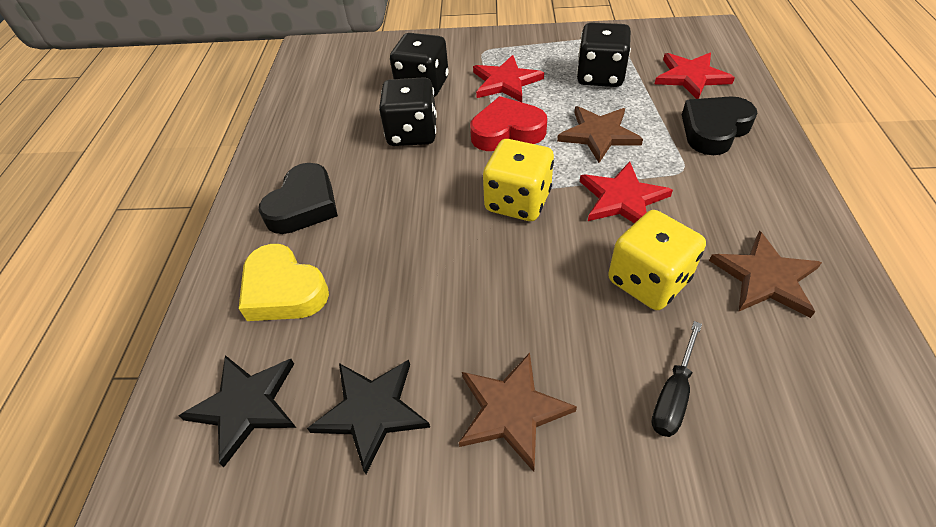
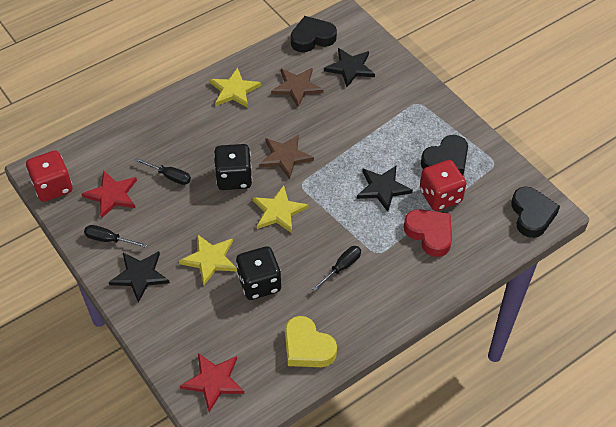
black dice: [379,77,437,146] [390,33,449,97] [577,23,631,87] = 3 -> [214,144,252,190] [236,246,281,300] = 2
black heart: [259,163,338,234] [682,96,758,155] = 2 -> [291,16,337,52] [421,135,468,175] [511,187,560,238] = 3
black screwdriver: [651,321,702,437] = 1 -> [84,225,147,248] [134,158,191,185] [312,246,361,291] = 3
black star: [179,355,296,467] [307,360,430,474] = 2 -> [109,251,170,303] [324,48,375,87] [357,166,413,212] = 3
brown star: [459,353,577,472] [557,106,643,163] [709,231,822,318] = 3 -> [259,134,314,179] [271,68,324,107] = 2
red dice: none = 0 -> [26,150,73,202] [420,160,466,211] = 2
red star: [473,55,544,102] [580,161,673,223] [655,53,735,99] = 3 -> [82,171,137,219] [180,353,244,412] = 2
yellow dice: [483,139,554,221] [608,210,706,310] = 2 -> none = 0
yellow star: none = 0 -> [179,234,237,285] [210,67,261,108] [252,185,308,233] = 3

